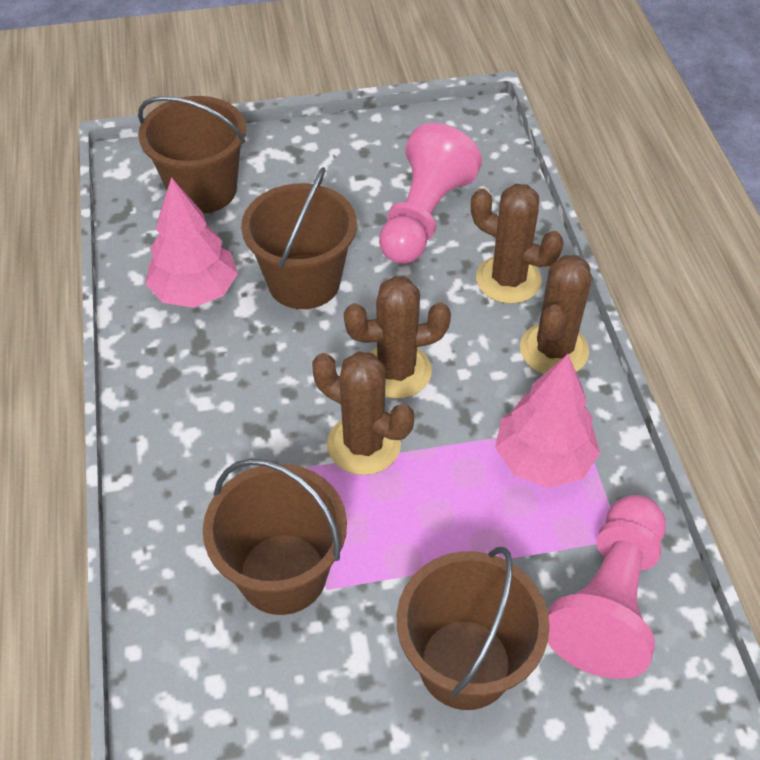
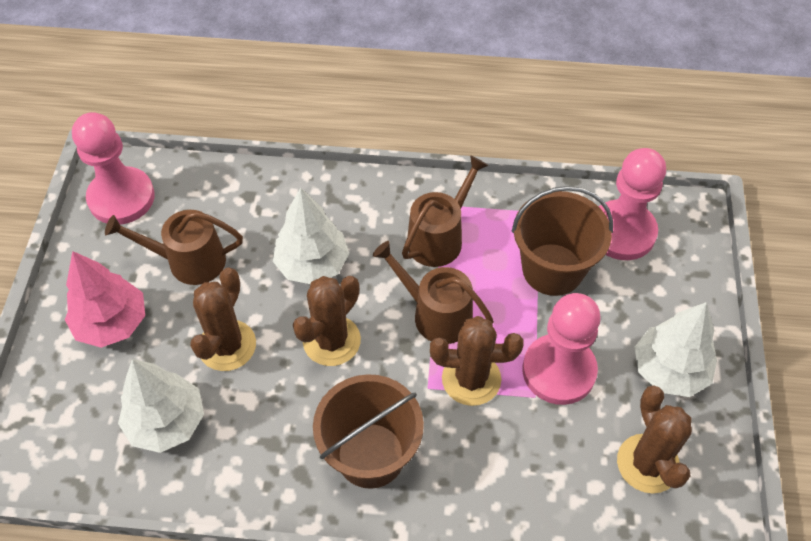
brown bucket: [138,96,246,214] [203,459,347,615] [241,167,357,309] [397,547,550,710] = 4 -> [313,374,424,489] [512,186,613,296] = 2
brown watering can: none = 0 -> [105,210,243,285] [373,241,494,344] [402,155,489,267] = 3
pink pawn: [379,123,482,264] [548,495,666,679] = 2 -> [72,112,155,225] [522,293,601,405] [599,148,666,260] = 3
pink tree: [145,177,238,308] [495,354,600,488] = 2 -> [65,251,145,348] = 1
white tree: none = 0 -> [118,359,204,453] [273,188,349,284] [634,302,717,397] = 3

